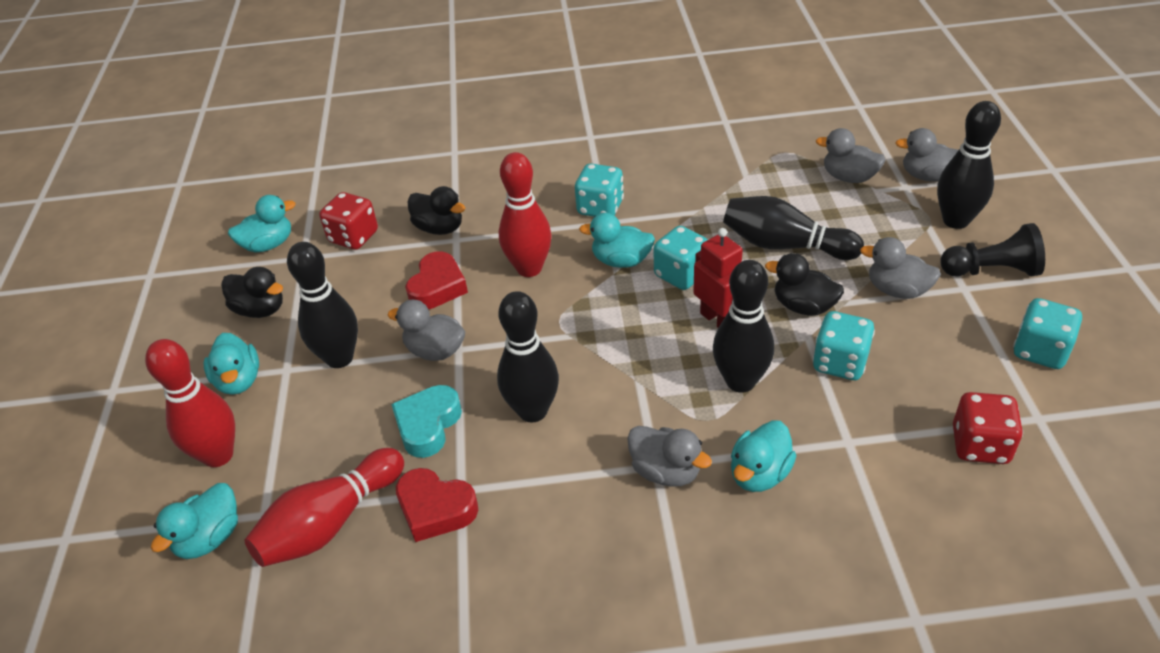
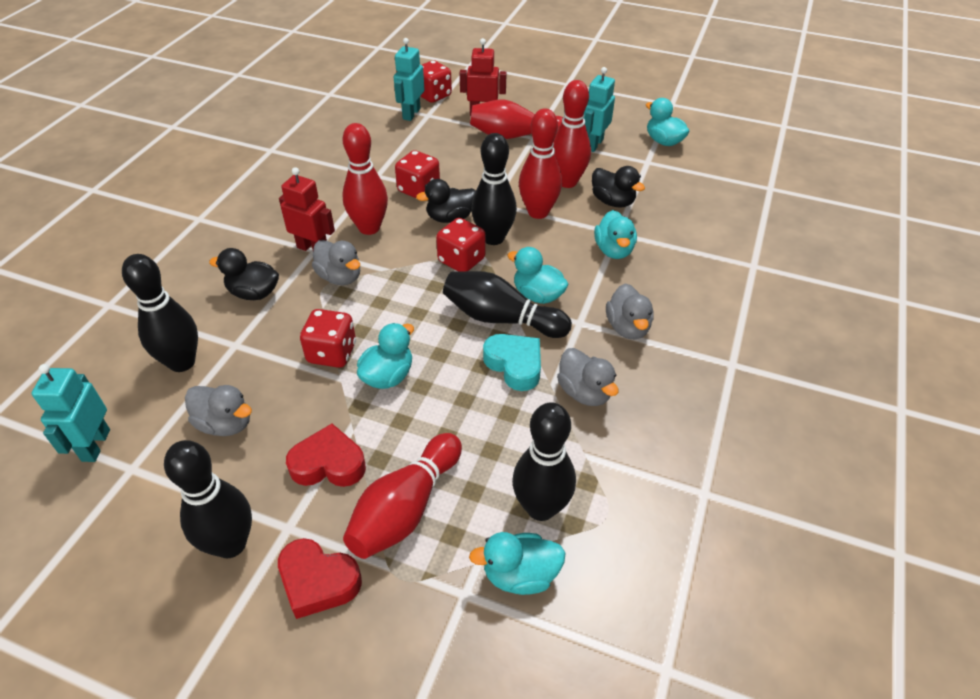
black pawn: [940,223,1045,277] = 1 -> none = 0
grey duck: [387,300,465,361] [627,426,712,487] [816,128,886,183] [860,237,941,299] [895,128,959,182] = 5 -> [185,385,252,436] [312,240,360,285] [557,348,619,406] [606,283,654,339] = 4
red bowling pin: [145,339,235,467] [244,448,404,567] [498,152,552,277] = 3 -> [342,123,388,235] [343,433,462,559] [470,99,563,139] [519,108,562,219] [553,80,591,188] = 5
red dice: [319,192,378,250] [953,392,1023,464] = 2 -> [300,309,356,368] [395,150,440,199] [420,60,452,103] [436,218,486,272] = 4
red robot: [693,228,743,328] = 1 -> [279,167,335,251] [460,38,507,116] = 2
turquoise dice: [575,164,624,217] [654,226,708,290] [813,311,875,380] [1013,298,1082,369] = 4 -> none = 0
turquoise robot: none = 0 -> [31,364,110,462] [394,38,424,121] [584,67,615,152] = 3

